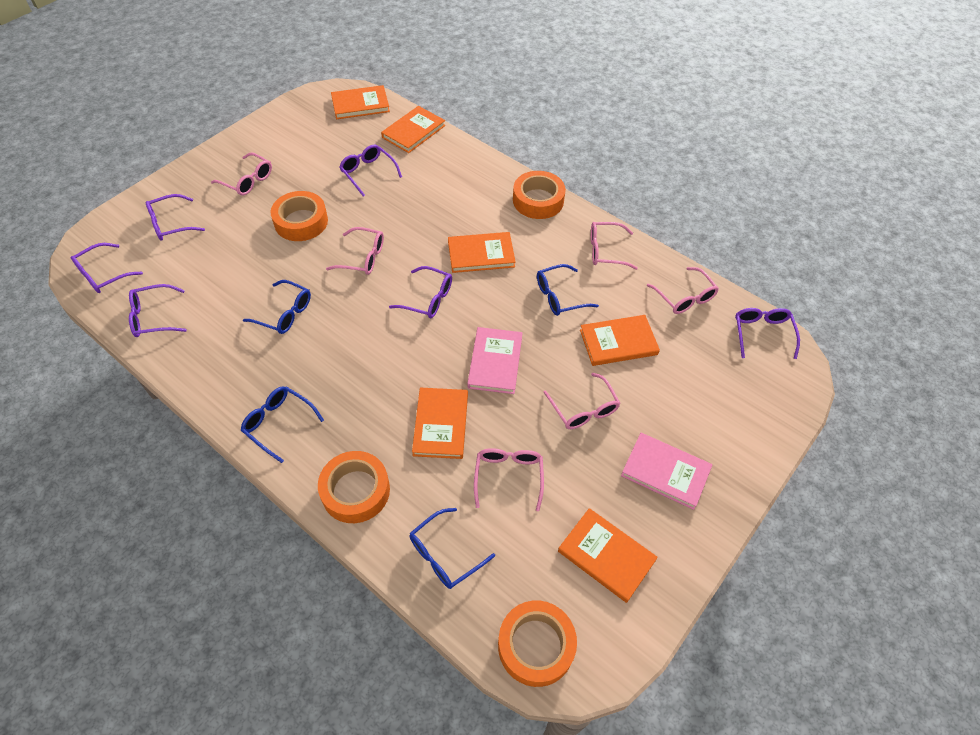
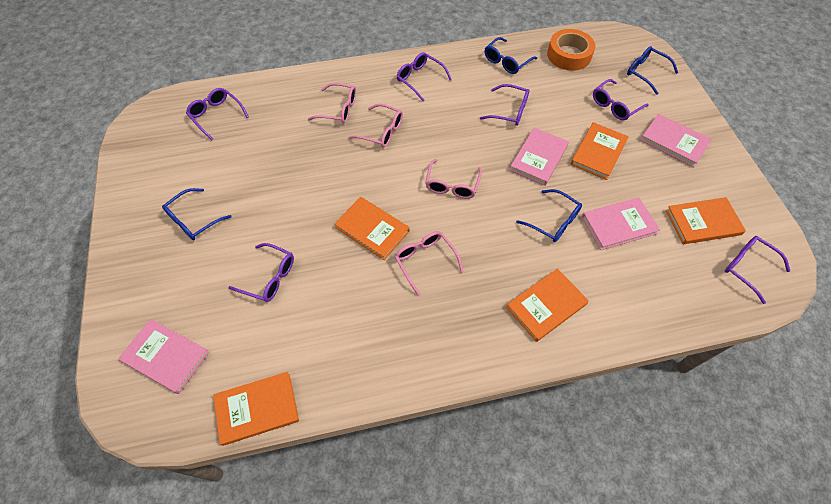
orange book: [331,85,390,119] [381,106,445,153] [412,387,468,459] [448,232,516,273] [558,508,658,603] [580,315,660,366] = 6 -> [213,372,299,446] [334,197,410,260] [506,268,589,342] [571,122,629,180] [666,197,746,244] = 5
orange tape: [271,191,328,241] [318,451,390,523] [498,601,577,687] [513,171,566,219] = 4 -> [547,29,595,71] = 1
pink book: [467,327,522,394] [621,433,712,510] = 2 -> [118,319,209,394] [510,128,569,185] [582,197,660,250] [640,114,712,167] = 4
pink glasses: [211,153,272,195] [326,227,384,275] [474,448,544,511] [543,373,620,429] [591,222,638,270] [647,267,719,314] = 6 -> [308,83,356,123] [348,104,403,148] [395,231,464,296] [425,159,482,199] = 4

